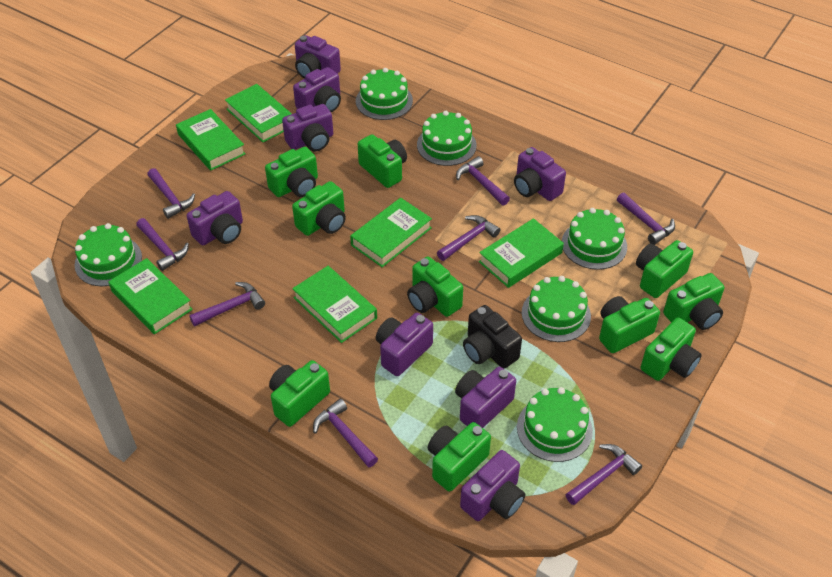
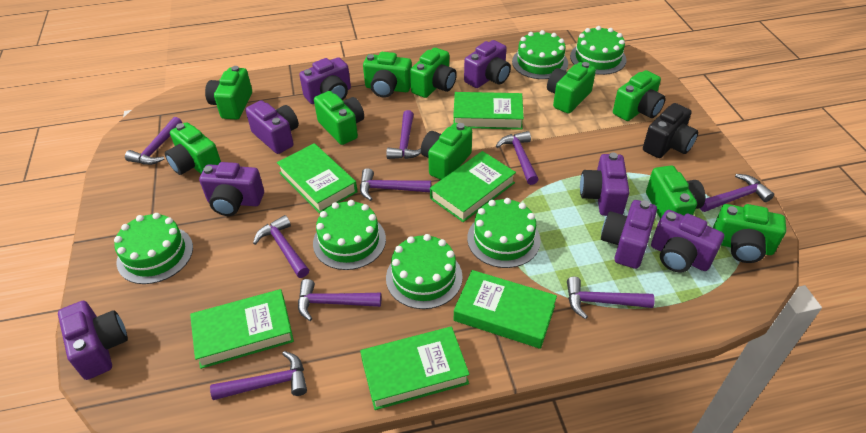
purple hammer: [136,218,189,271] [147,168,195,219] [189,282,265,327] [313,399,378,468] [437,215,500,261] [456,156,510,205] [565,444,642,505] [617,193,675,245] = 8 -> [125,117,182,165] [210,351,307,400] [253,215,309,278] [298,279,381,321] [360,168,431,201] [386,110,421,159] [496,131,539,185] [567,277,655,319] [700,174,774,212] = 9

